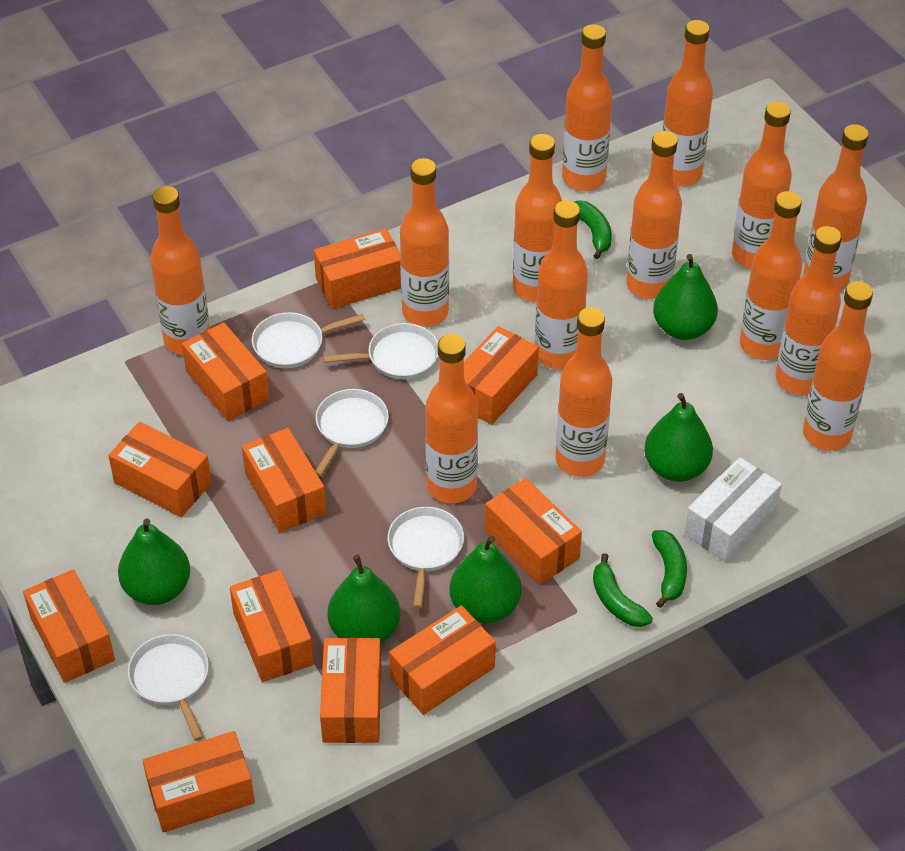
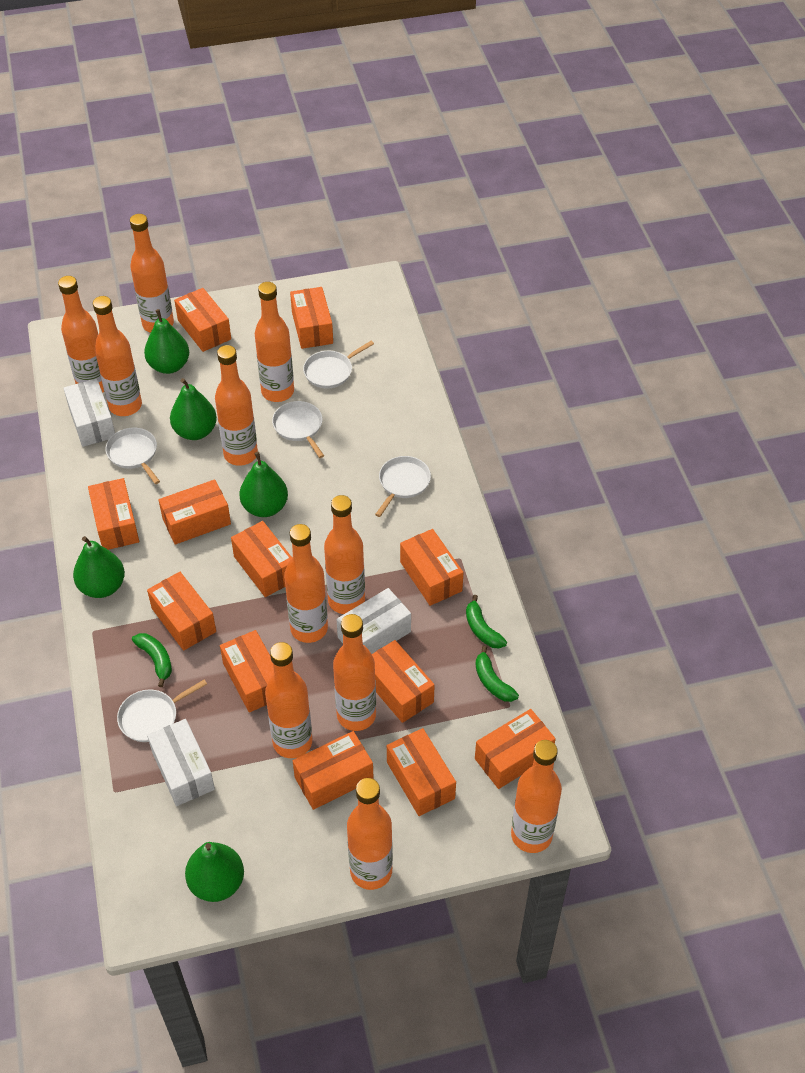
orange bottle: [150,186,210,355] [400,158,449,327] [425,334,478,503] [513,134,562,302] [535,200,588,369] [555,307,612,477] [562,24,613,191] [626,131,682,299] [662,20,713,187] [732,101,792,269] [740,191,802,360] [775,226,842,395] [803,124,869,291] [803,281,873,451] = 14 -> [58,276,104,393] [93,296,142,416] [130,214,174,333] [215,345,258,466] [255,282,294,402] [265,642,312,758] [284,524,328,643] [324,495,365,614] [333,614,376,731] [347,778,393,890] [511,740,562,853] = 11
orange box: [23,569,115,683] [108,422,212,517] [142,731,255,833] [182,322,269,421] [230,570,314,682] [242,428,326,532] [314,228,401,309] [320,638,381,743] [389,605,496,715] [464,326,539,425] [485,478,582,585] = 11 -> [88,478,139,550] [147,572,216,651] [158,479,231,545] [174,288,231,352] [220,630,274,713] [231,521,292,597] [290,287,333,349] [293,731,374,810] [372,640,435,723] [387,728,456,816] [400,529,463,606] [475,709,556,789] = 12
white box: [684,457,782,562] = 1 -> [63,379,115,447] [147,719,215,806] [337,588,411,654] = 3

